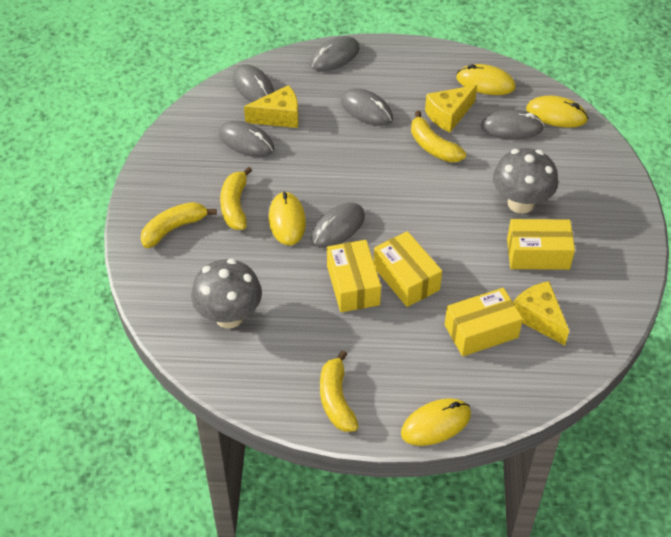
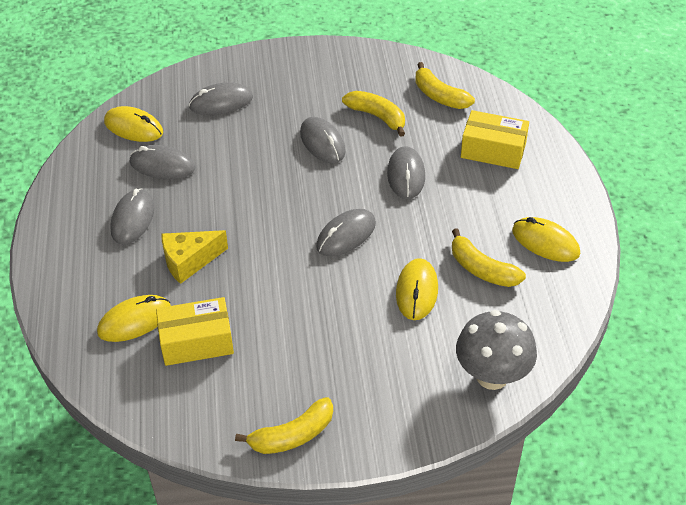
grey mushroom: [191,259,262,329] [493,148,558,214] = 2 -> [456,310,537,390] = 1
yellow box: [327,240,381,312] [374,231,442,307] [445,288,523,356] [507,219,575,270] = 4 -> [156,297,234,366] [461,110,529,169] = 2
yellow cheese: [244,85,299,128] [425,85,477,133] [513,281,569,345] = 3 -> [162,230,228,284] = 1

